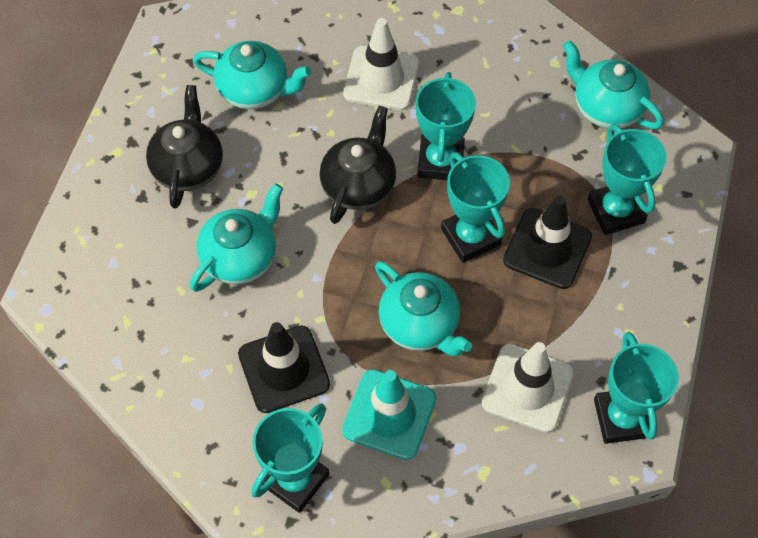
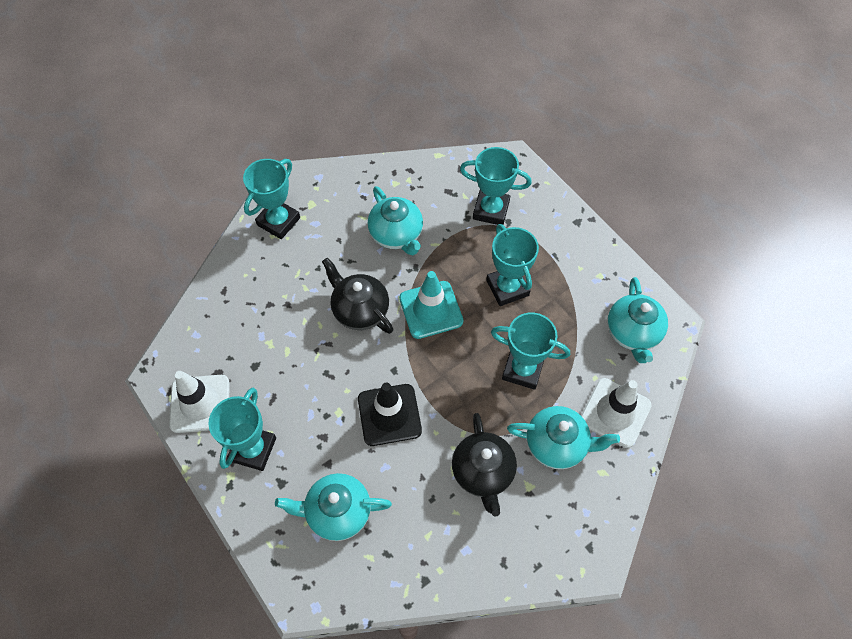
black traffic cone: [238,322,330,413] [503,195,592,289] = 2 -> [358,383,422,446] = 1

